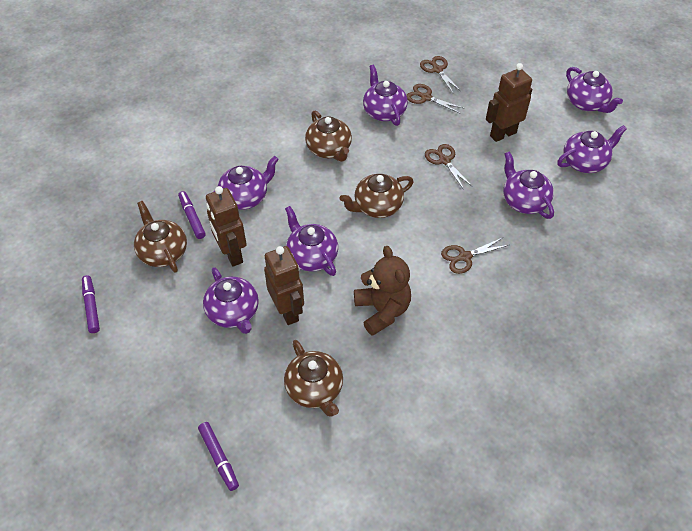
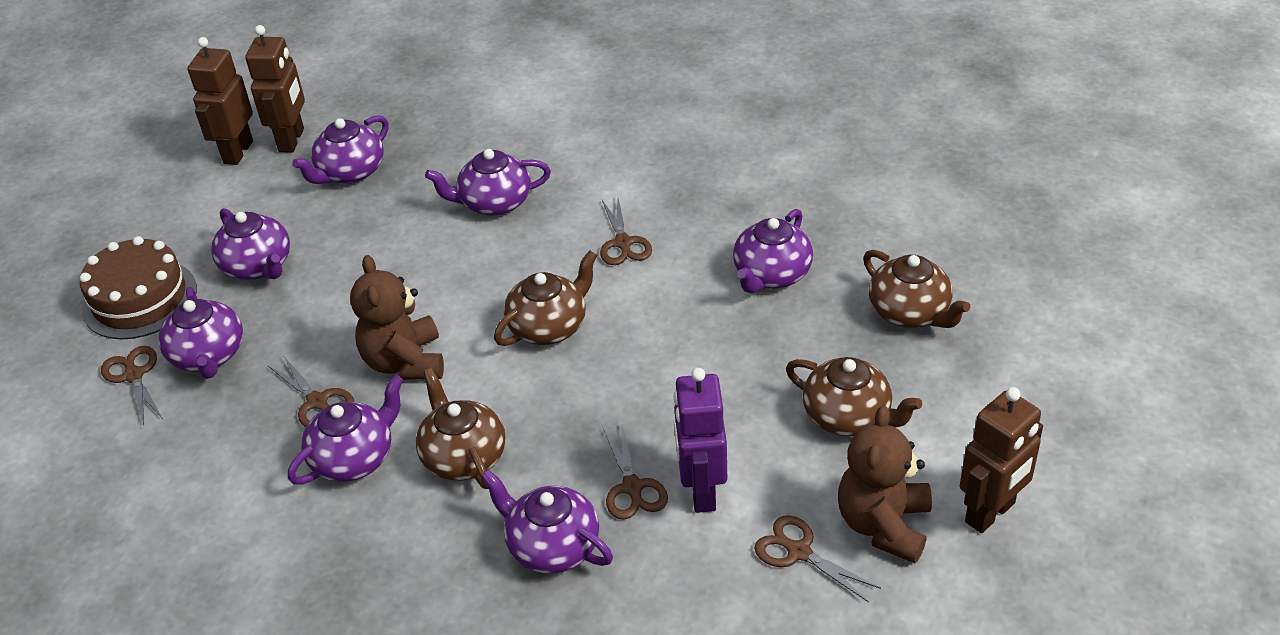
brown cake: none = 0 -> [80,236,197,339] = 1
brown scissors: [406,84,465,114] [420,56,462,93] [425,144,473,190] [441,237,509,274] = 4 -> [101,346,163,425] [268,357,354,427] [600,198,652,265] [603,425,668,520] [754,515,881,602] = 5
brown teddy bear: [354,246,411,336] = 1 -> [350,255,444,380] [838,405,932,563] = 2
purple marker: [82,275,100,333] [178,191,206,239] [198,422,239,491] = 3 -> none = 0
purple robot: none = 0 -> [674,368,727,513] = 1

